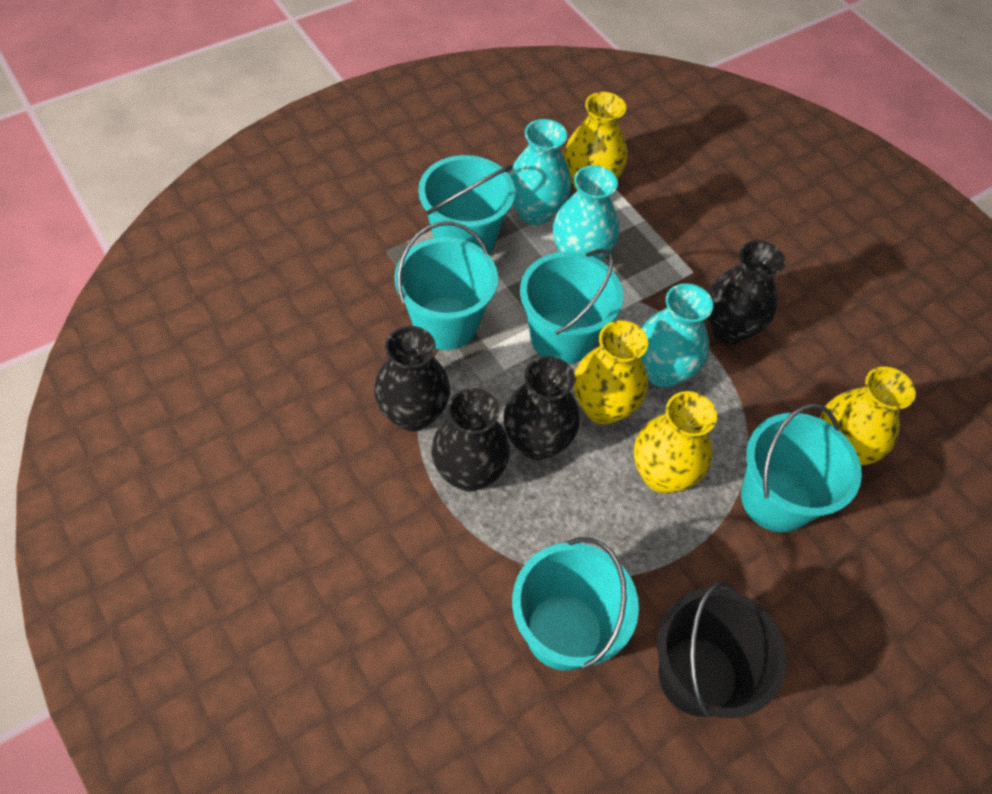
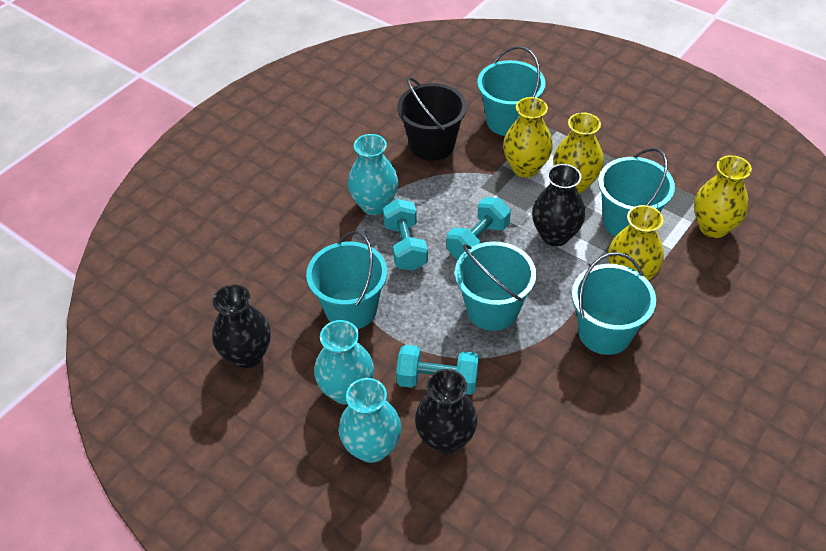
black vase: [374,326,450,431] [431,388,510,491] [503,356,580,460] [707,241,785,345] = 4 -> [212,285,271,369] [415,369,477,454] [532,164,585,246] = 3
turquoise dumbbell: none = 0 -> [383,199,428,271] [396,345,479,395] [446,197,511,260] = 3

